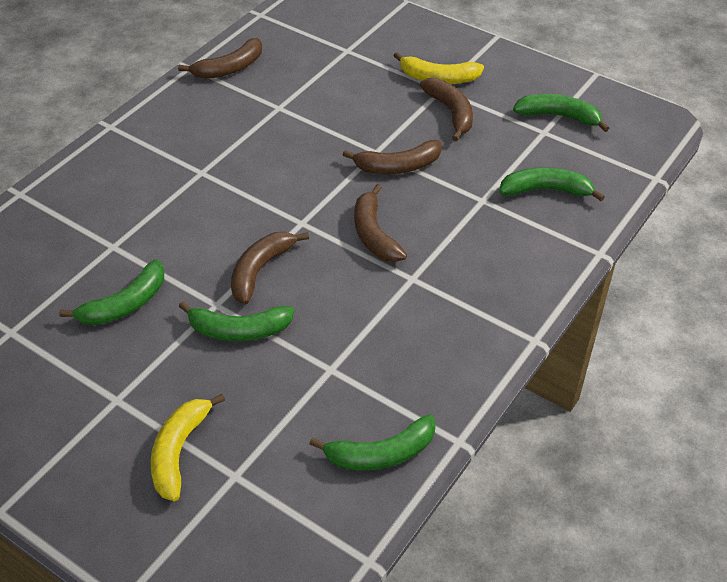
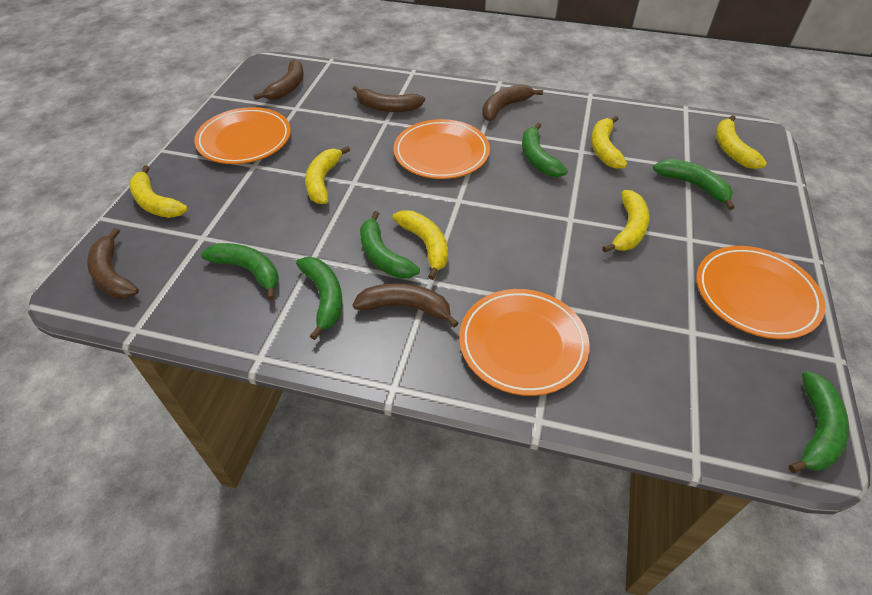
green banana: [59,260,164,325] [179,301,294,341] [309,414,435,471] [499,167,605,201] [513,94,609,132] = 5 -> [201,243,279,300] [296,257,343,340] [360,211,420,278] [522,123,568,177] [653,159,735,210] [789,371,849,473] = 6
orange plate: none = 0 -> [194,107,291,164] [394,119,490,179] [459,289,590,396] [696,246,825,339] = 4
yellow banana: [151,394,225,501] [393,52,484,84] = 2 -> [129,165,188,218] [305,146,350,204] [393,210,448,280] [591,116,627,169] [602,190,649,253] [716,115,767,169] = 6

